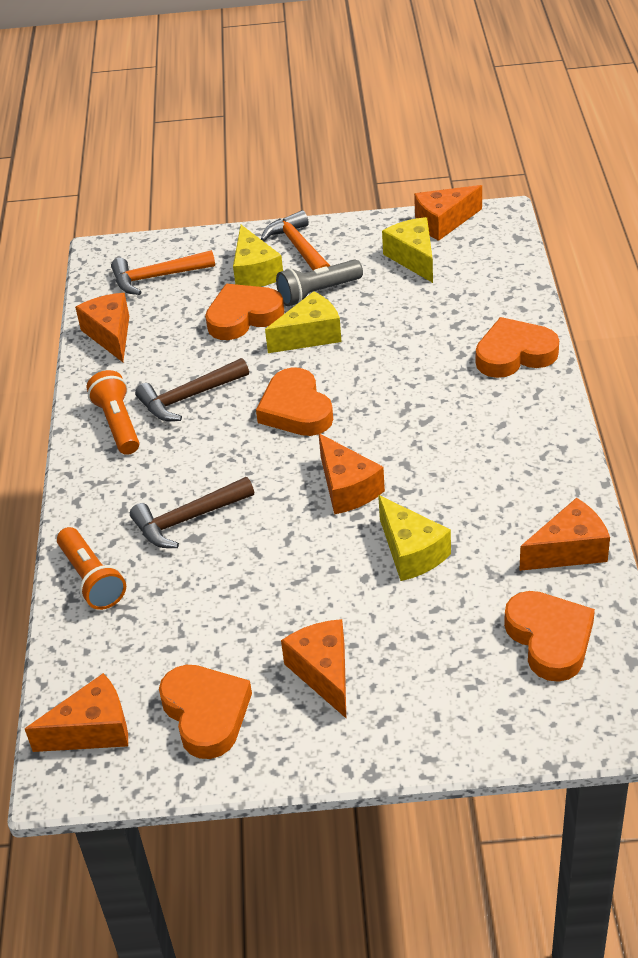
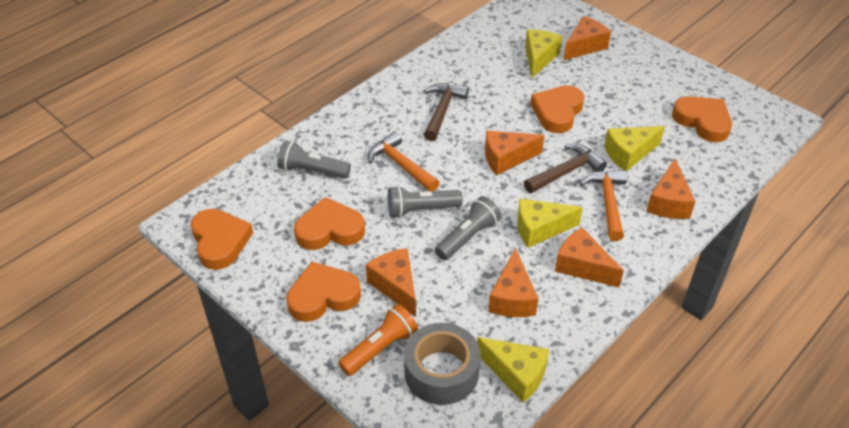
grey flashlight: [276,260,363,306] = 1 -> [277,140,351,178] [388,186,463,218] [435,196,501,260] = 3
grey tape: none = 0 -> [404,323,481,405] = 1
orange flashlight: [57,527,126,610] [86,370,139,455] = 2 -> [338,304,418,376] = 1

